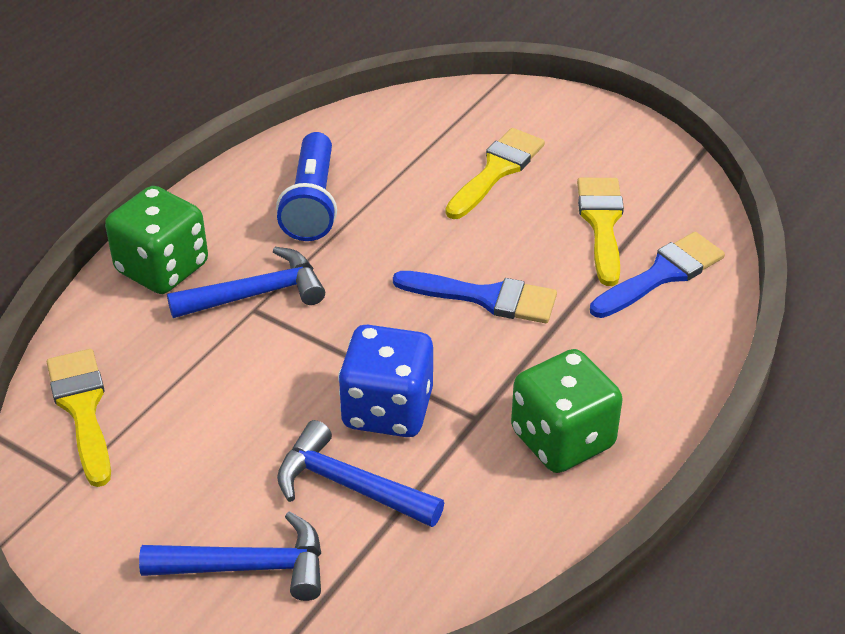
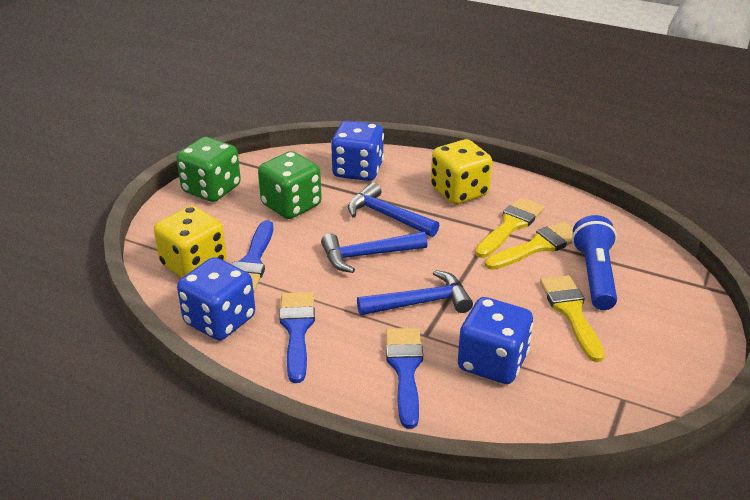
blue brush: [393,271,557,323] [590,232,725,318] = 2 -> [232,220,273,292] [279,292,315,383] [386,328,423,429] = 3
blue dice: [338,325,433,437] = 1 -> [177,257,255,340] [331,121,384,181] [458,297,533,384] = 3
yellow dice: none = 0 -> [154,206,227,278] [431,139,492,204] = 2

